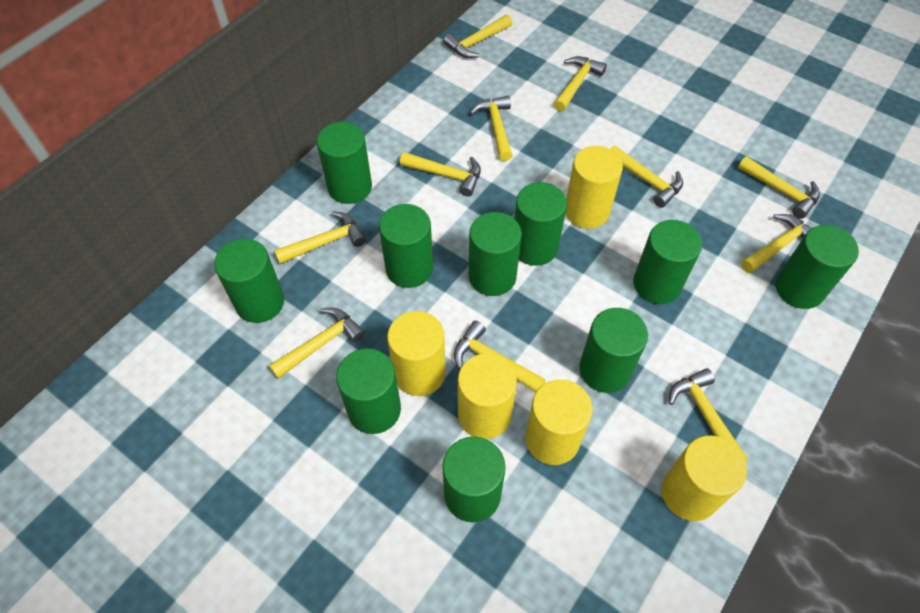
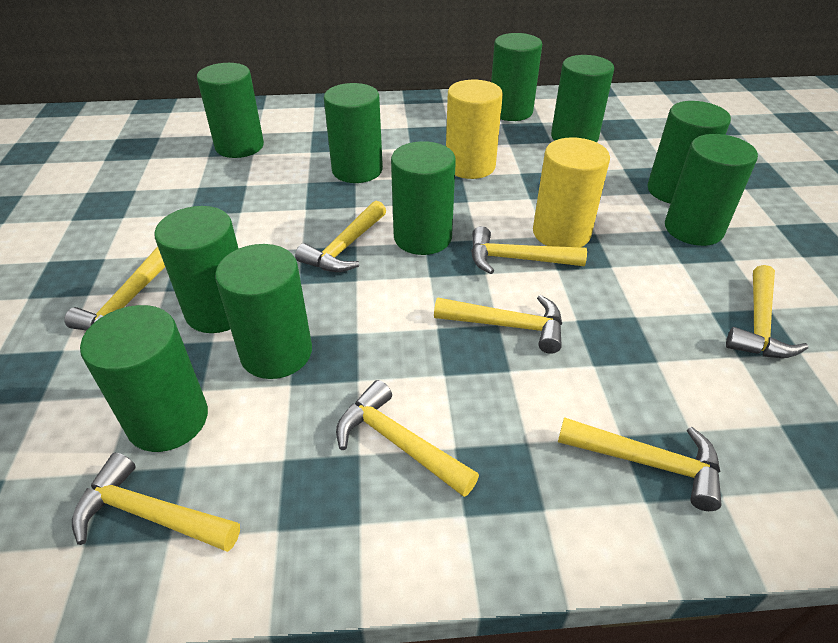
yellow cylinder: [387,311,446,396] [458,354,517,439] [526,379,593,465] [566,146,623,229] [662,435,747,521] = 5 -> [446,80,503,179] [533,137,610,247] = 2
yellow hammer: [269,308,365,379] [274,211,366,264] [400,152,481,196] [443,15,513,58] [454,320,546,392] [470,96,513,161] [554,56,607,112] [610,145,683,208] [669,368,748,462] [738,156,820,219] [741,214,811,273] = 11 -> [64,247,165,331] [72,453,240,552] [295,201,386,272] [336,380,479,497] [434,295,562,354] [471,226,587,274] [558,417,722,511] [726,265,808,358] = 8

